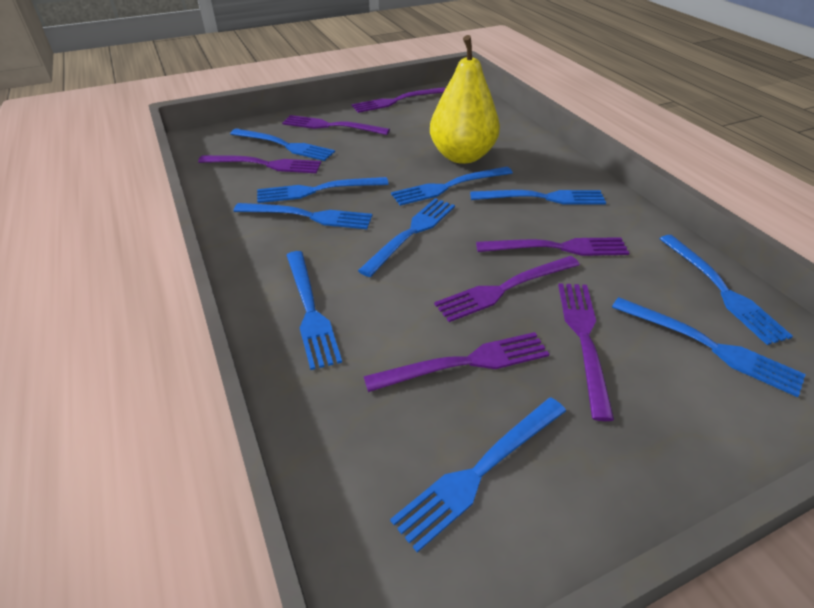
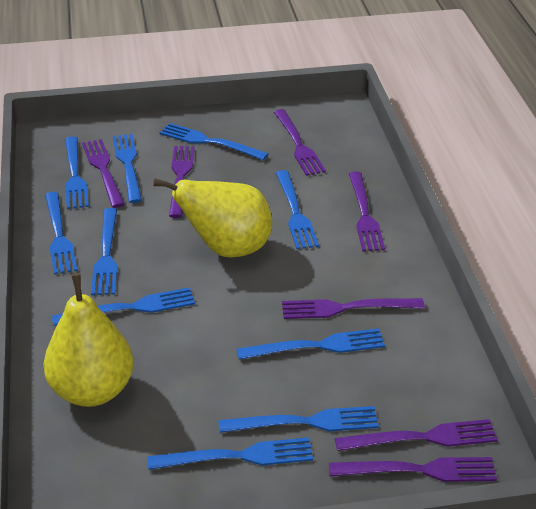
yellow pear: [430,35,500,164] = 1 -> [44,273,134,407] [153,178,272,258] = 2

